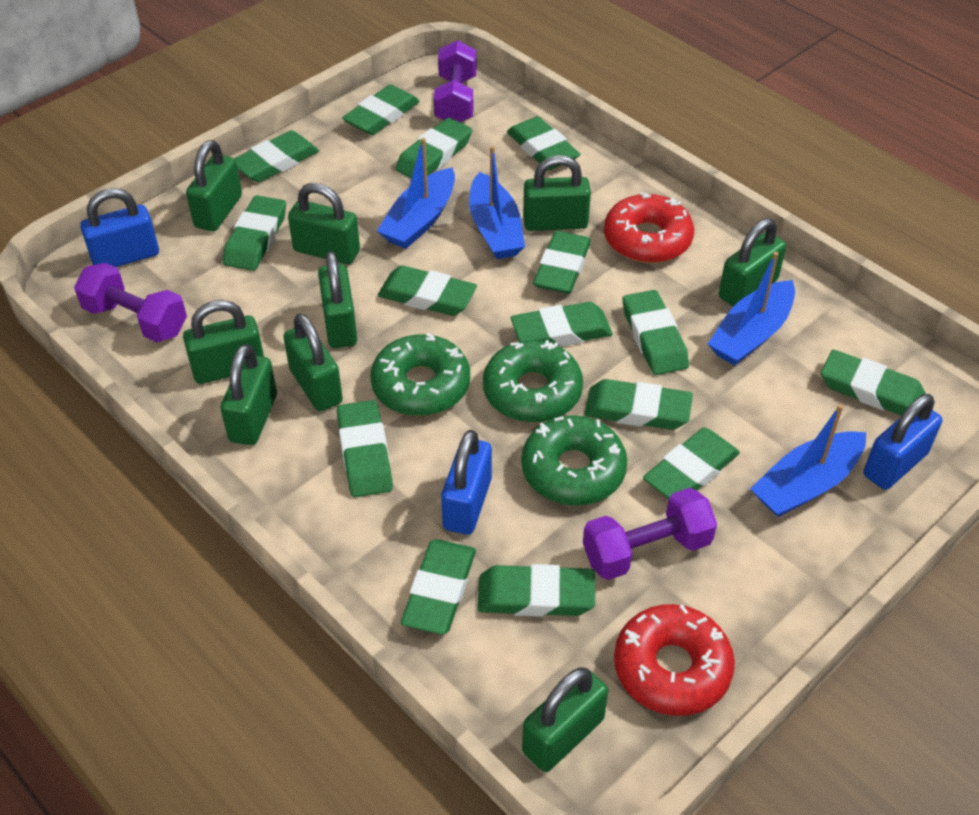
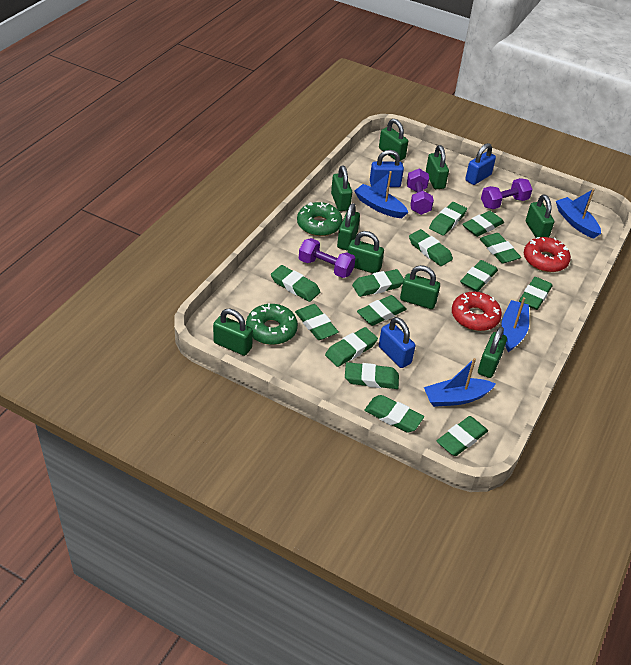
green donut: [370,333,470,416] [483,340,583,423] [521,415,627,506] = 3 -> [246,303,298,345] [297,202,343,236] = 2
green eraser: [223,195,286,271] [234,130,319,182] [337,400,393,497] [342,84,420,135] [378,265,477,316] [395,118,472,178] [401,539,476,635] [478,564,595,617] [507,116,580,170] [511,302,613,346] [533,231,591,294] [585,379,693,430] [622,290,689,375] [643,427,740,499] [821,350,926,416] = 15 -> [271,265,320,302] [295,304,339,340] [325,327,378,367] [345,362,399,389] [352,269,404,297] [357,295,407,326] [364,395,424,432] [409,229,453,266] [429,202,467,236] [437,416,488,456] [460,260,498,292] [462,211,504,237] [480,233,521,264] [519,277,552,310] = 14

